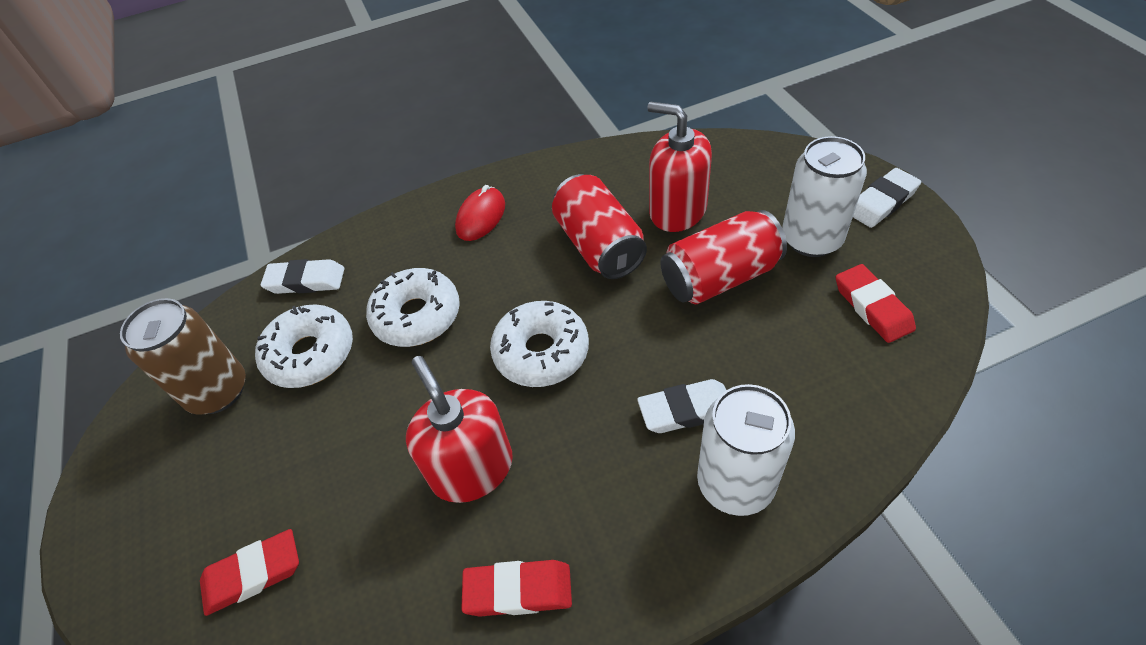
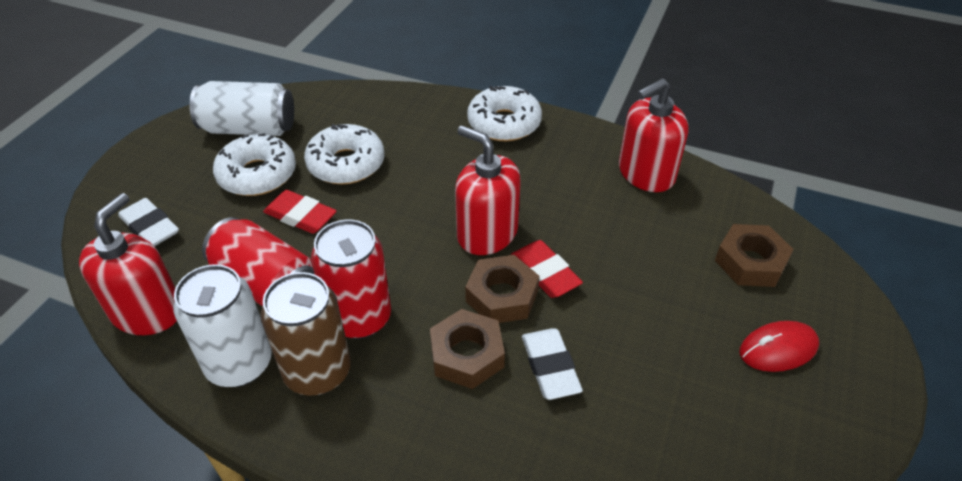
brown nut: none = 0 -> [430,309,505,389] [465,255,540,323] [715,224,794,287] = 3
red eraser: [200,529,299,616] [461,560,572,617] [836,264,916,343] = 3 -> [263,190,336,234] [511,240,583,298] = 2
red soap dispenser: [406,356,513,503] [647,102,712,232] = 2 -> [79,193,177,335] [455,125,521,255] [619,78,689,192] = 3
white eraser: [261,259,345,294] [637,379,726,433] [853,168,921,228] = 3 -> [118,198,179,246] [522,328,583,400] = 2

